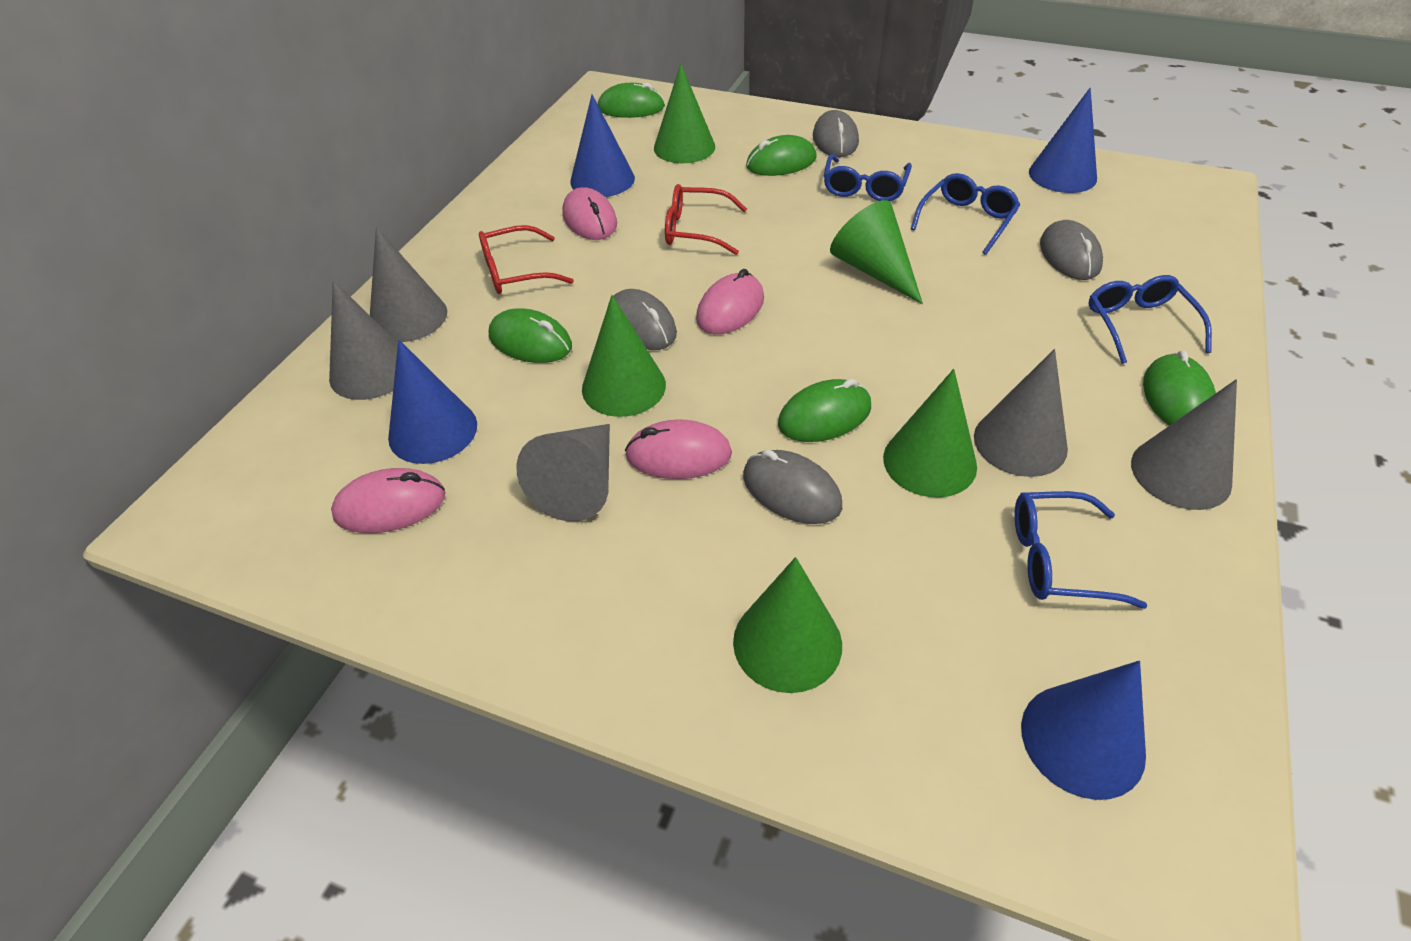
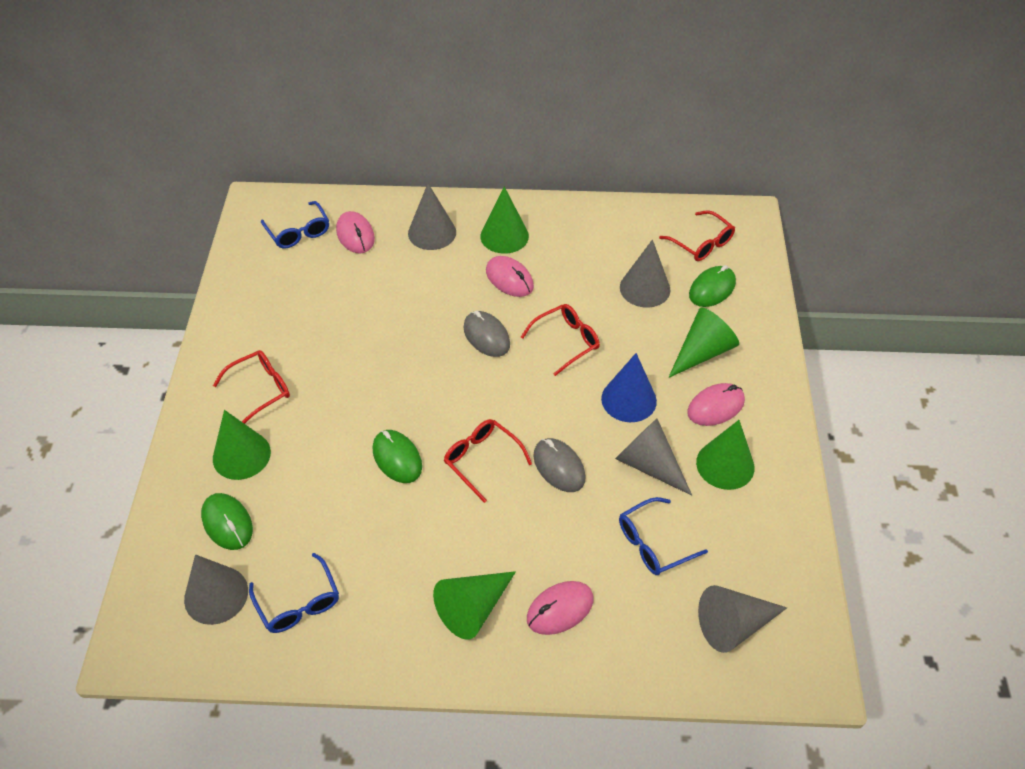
blue cone: [388,340,477,464] [570,95,635,197] [1021,661,1146,800] [1029,88,1097,193] = 4 -> [601,353,657,422] = 1
blue glasses: [824,154,912,201] [911,173,1020,255] [1015,491,1147,609] [1088,275,1212,364] = 4 -> [249,553,339,633] [261,201,329,248] [619,497,708,575] = 3
green mouse: [489,308,572,363] [598,82,665,118] [746,135,817,176] [778,379,871,442] [1143,350,1216,426] = 5 -> [201,493,253,550] [373,430,422,483] [689,265,736,307] = 3
grey mouse: [614,289,677,350] [743,449,842,524] [813,110,859,157] [1040,220,1103,280] = 4 -> [463,311,510,357] [533,438,586,492] = 2
red glasses: [479,225,574,294] [665,184,747,255] = 2 -> [213,350,290,424] [444,419,532,503] [521,304,600,376] [659,210,735,261] = 4

